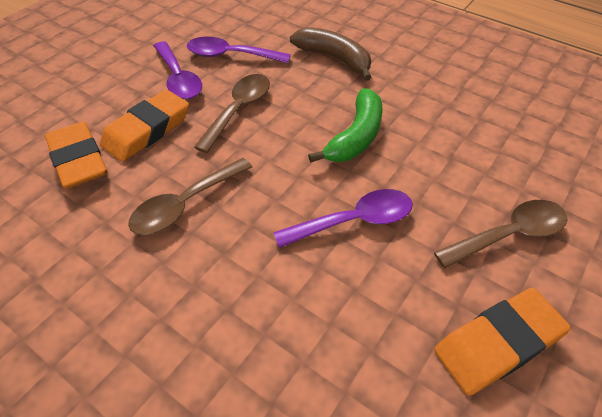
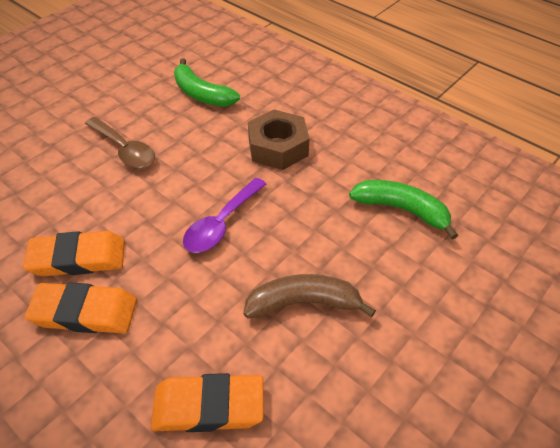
brown nut: none = 0 -> [248,110,310,170] = 1
brown spoon: [128,158,252,235] [194,74,270,153] [434,200,568,268] = 3 -> [85,117,155,168] = 1
green banana: [308,89,382,162] = 1 -> [174,58,240,107] [349,180,458,239] = 2
purple spoon: [154,41,202,99] [187,37,291,63] [273,189,413,248] = 3 -> [183,178,266,253] = 1

